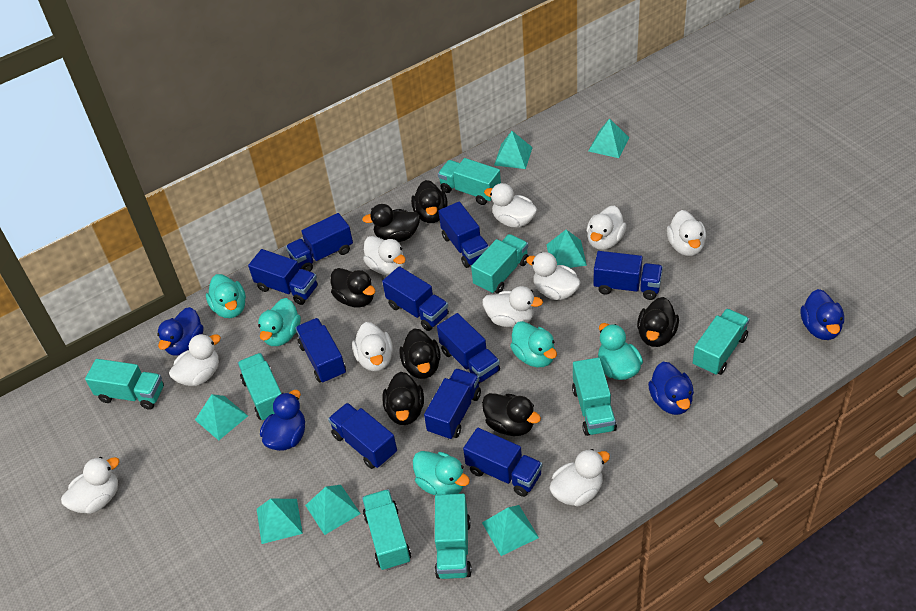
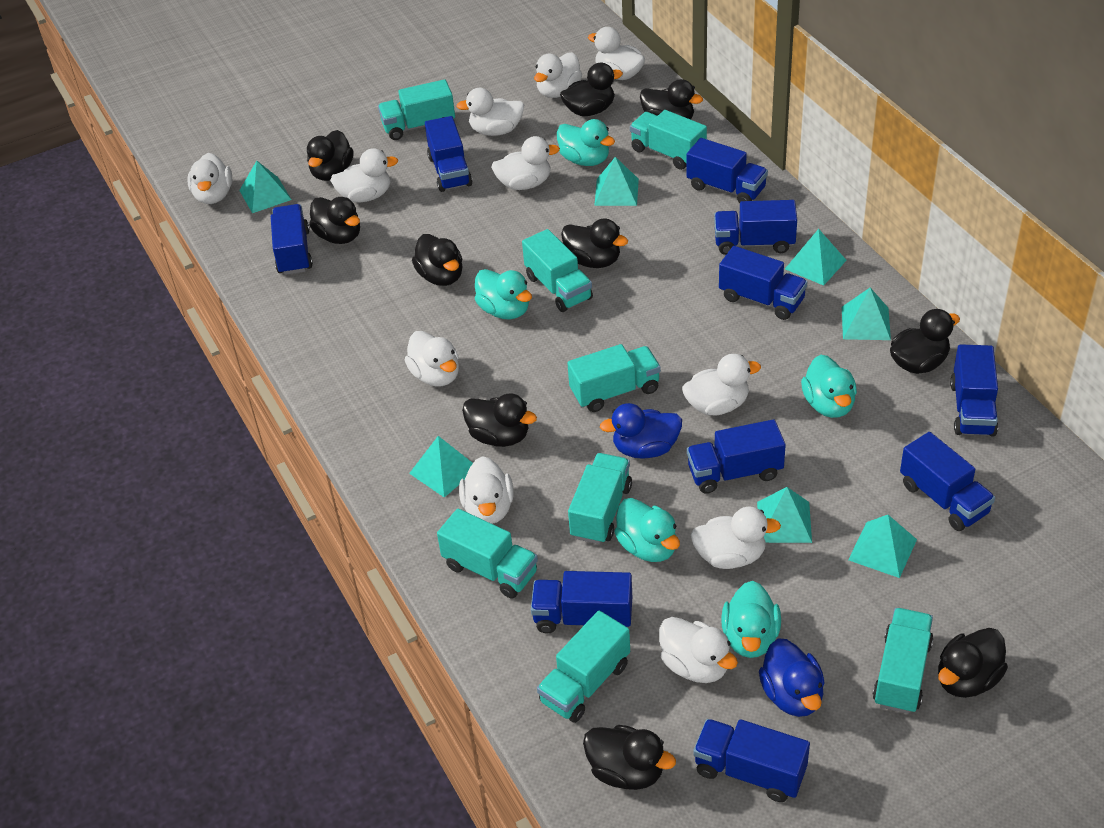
black duck: [331,268,376,308] [362,204,420,242] [382,372,424,425] [399,328,441,379] [411,180,448,223] [482,393,541,436] [637,297,679,347] = 7 -> [307,130,354,181] [309,197,360,244] [412,234,463,286] [462,393,537,447] [560,63,623,116] [561,219,628,268] [583,725,676,790] [640,79,703,120] [890,309,960,374] [938,628,1008,698] = 10
blue duck: [157,307,204,356] [260,390,305,451] [648,362,694,415] [801,289,844,340] = 4 -> [600,403,682,459] [759,638,825,717] = 2
white duck: [61,457,120,514] [169,334,221,386] [352,322,393,371] [363,236,406,275] [482,286,543,327] [484,183,537,228] [526,252,581,300] [549,449,610,506] [587,206,626,250] [667,210,706,256] = 10 -> [187,153,232,204] [330,148,398,203] [405,331,459,386] [456,88,524,136] [459,456,514,524] [491,136,560,190] [534,52,582,98] [588,27,645,80] [659,617,738,683] [682,354,761,416] [690,506,781,569] = 11

